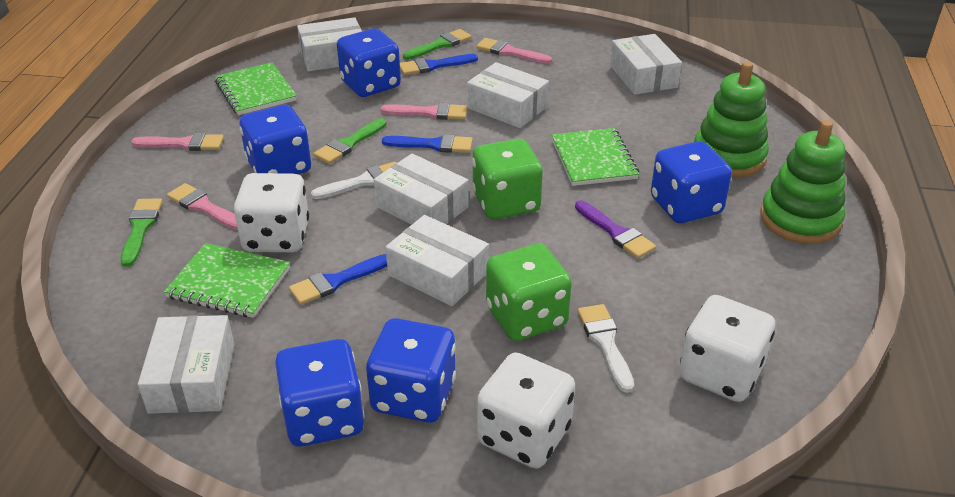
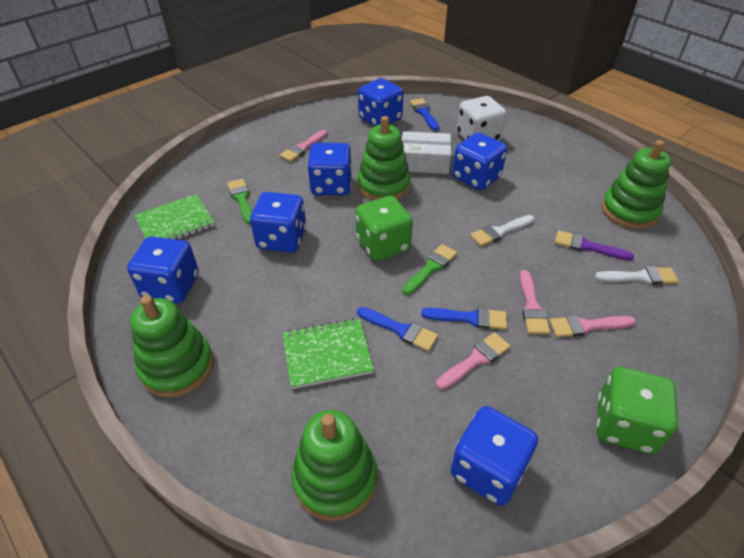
blue dice: [240,105,311,174] [275,339,365,446] [337,28,401,97] [366,318,456,423] [651,141,732,223] = 5 -> [127,236,199,303] [250,192,306,253] [307,143,352,195] [358,78,403,126] [451,406,538,506] [452,132,507,191] = 6
green brush: [121,198,163,267] [313,118,387,164] [403,29,472,60] = 3 -> [227,179,252,224] [402,244,457,295] = 2
green notebook: [164,243,290,318] [215,62,297,115] [552,128,639,186] = 3 -> [135,194,215,240] [283,318,374,389] = 2
green stacking toy: [694,62,769,177] [760,120,845,244] = 2 -> [130,295,214,398] [291,410,377,521] [357,116,411,200] [601,140,671,229] = 4
white box: [138,315,234,414] [297,17,362,71] [374,153,469,225] [386,215,489,306] [467,62,549,128] [610,34,682,95] = 6 -> [402,131,451,174] = 1
white dice: [234,173,309,252] [477,352,575,469] [679,295,775,402] = 3 -> [457,96,506,141] = 1

